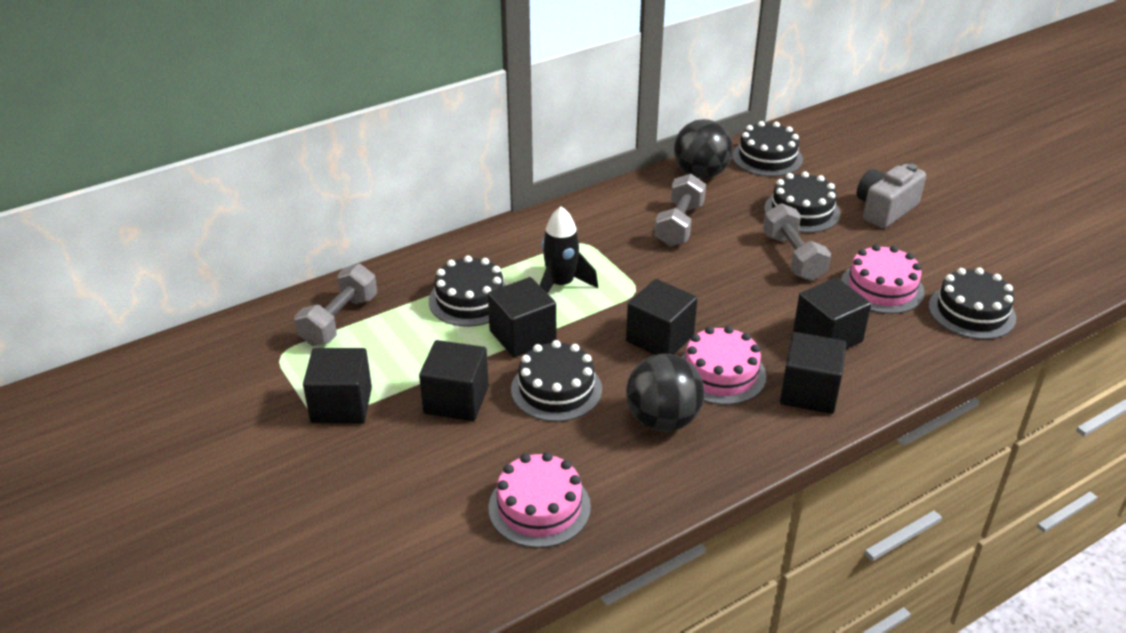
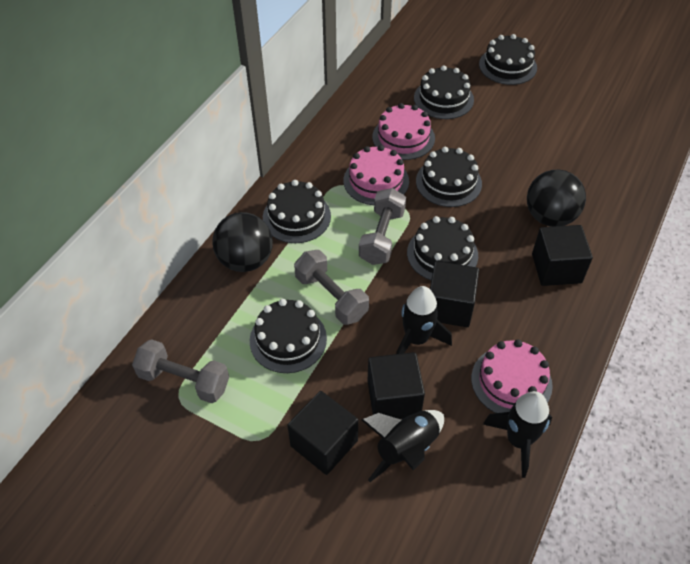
black cake: [429,255,506,327] [511,340,602,422] [732,121,803,177] [764,171,840,233] [929,268,1016,339] = 5 -> [250,299,327,373] [263,180,331,243] [407,216,478,280] [414,65,474,119] [416,147,482,207] [479,34,537,85] = 6
black cube: [303,348,372,423] [419,340,489,421] [488,277,556,357] [626,279,698,355] [780,332,847,414] [793,278,871,349] = 6 -> [287,391,358,475] [367,352,425,419] [430,261,479,327] [532,225,593,286] = 4
black rocket: [540,206,598,294] = 1 -> [362,410,444,482] [396,286,452,354] [483,391,552,478] = 3
grey camera: [857,164,926,228] = 1 -> none = 0

